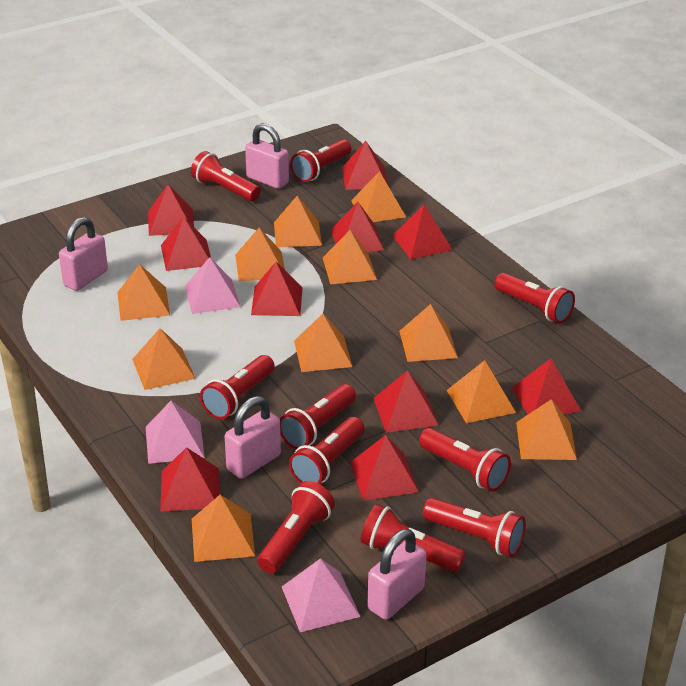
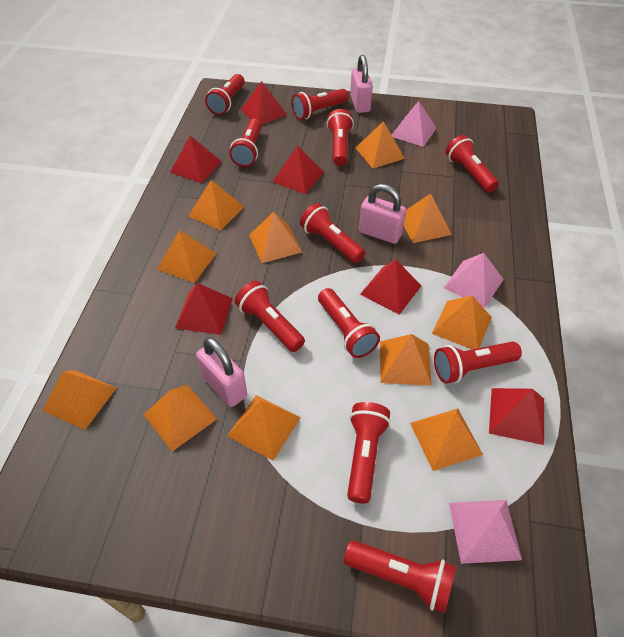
pink padlock: [59,217,108,291] [225,396,281,479] [245,123,289,189] [367,529,427,620] = 4 -> [196,337,247,407] [350,55,373,113] [359,184,406,244] = 3
red flashlight: [191,151,261,201] [200,355,275,419] [257,481,335,574] [280,384,356,449] [289,417,365,484] [290,139,351,182] [361,504,466,572] [419,428,511,491] [423,498,526,557] [495,273,575,323] = 10 -> [205,74,245,115] [230,119,262,167] [235,281,305,352] [291,89,349,120] [300,203,365,263] [318,288,380,358] [327,109,354,166] [344,540,456,613] [347,402,391,504] [434,341,522,384] [445,135,499,193] = 11
red pyramid: [148,184,194,236] [160,447,219,511] [161,217,211,271] [251,262,303,316] [331,202,384,252] [342,141,388,190] [350,435,419,501] [373,370,439,433] [392,205,453,259] [512,359,581,414] = 10 -> [170,136,222,183] [175,283,233,335] [241,81,287,125] [272,145,324,194] [360,259,421,315] [489,388,544,445] = 6

